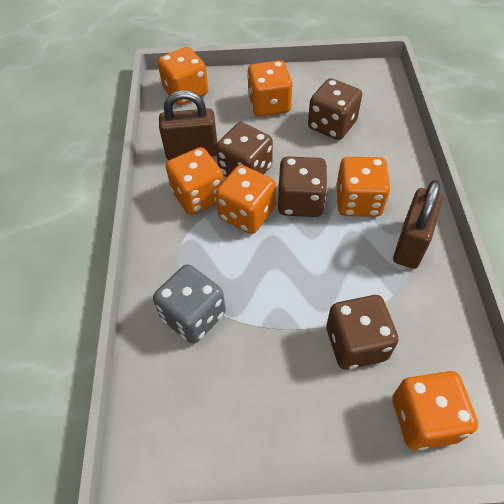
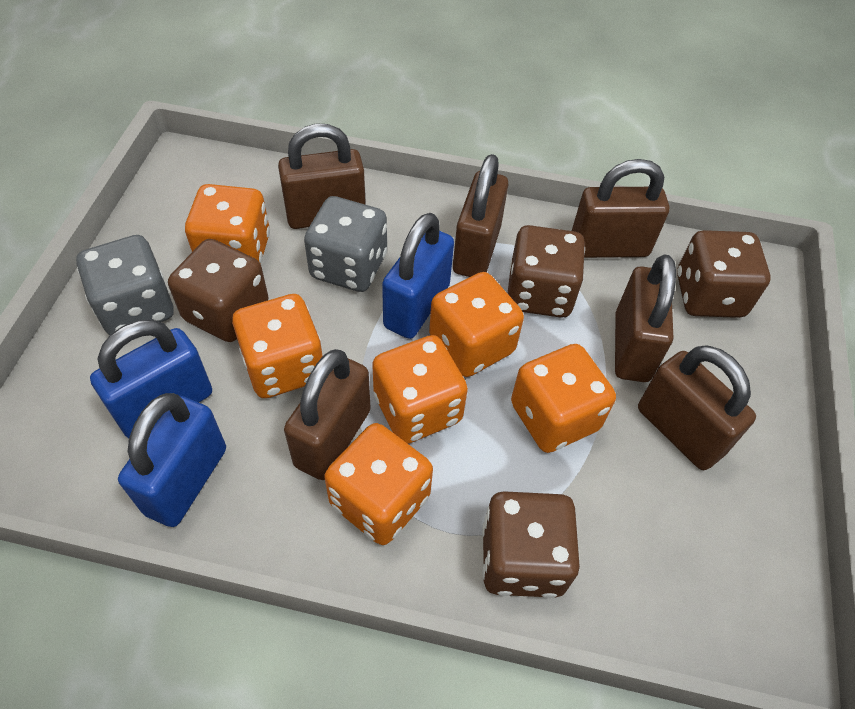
blue padlock: none = 0 -> [90,320,212,438] [118,393,226,527] [382,213,454,339] = 3
brown padlock: [159,90,217,160] [393,180,443,269] = 2 -> [278,124,366,229] [284,349,371,480] [453,154,509,277] [572,159,669,258] [615,254,676,382] [638,345,756,470] = 6
grey dice: [153,264,226,344] = 1 -> [76,235,174,335] [304,196,387,292] = 2

